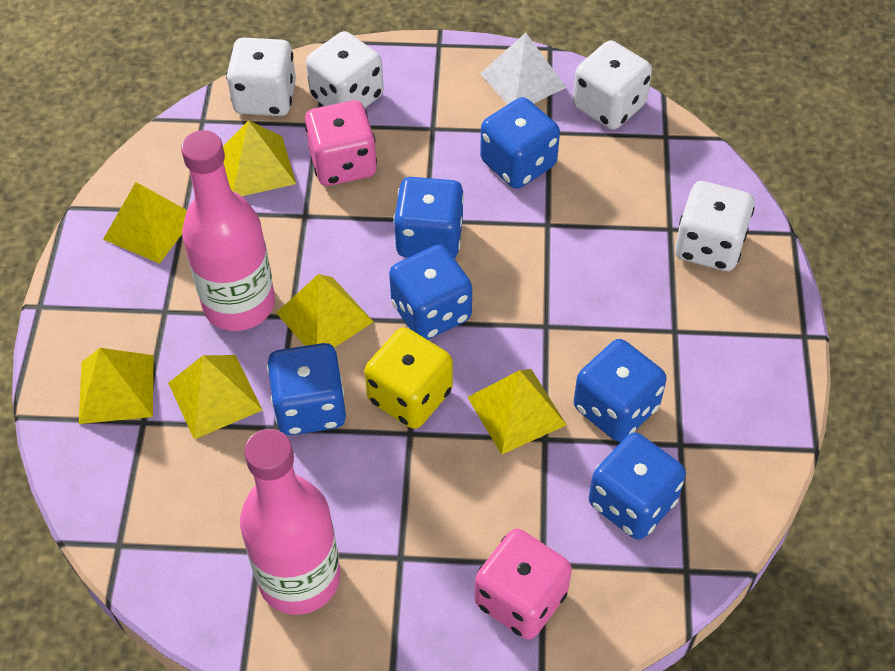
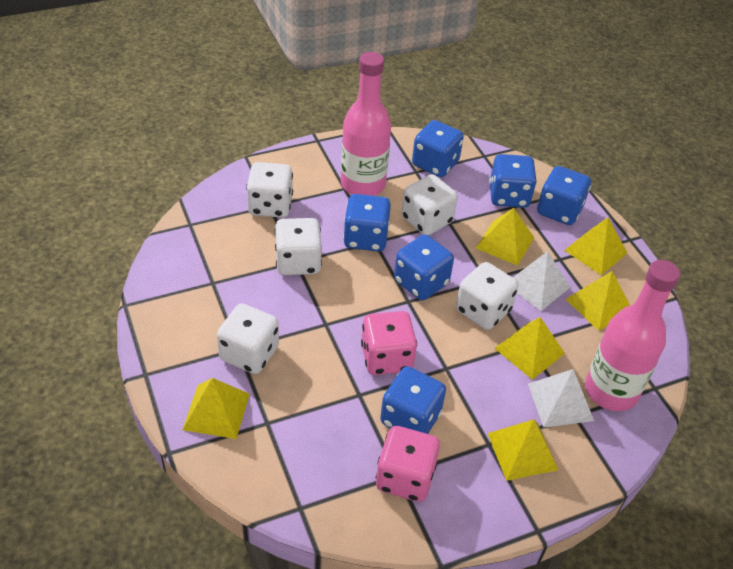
white dice: [226,37,296,116] [306,31,384,108] [573,40,652,130] [675,181,755,271] = 4 -> [217,303,279,374] [246,162,293,218] [275,218,322,275] [402,174,458,235] [456,262,518,330] = 5
white pyramid: [480,33,567,105] = 1 -> [513,251,570,311] [528,369,594,427] = 2
yellow dice: [364,327,453,429] = 1 -> none = 0

